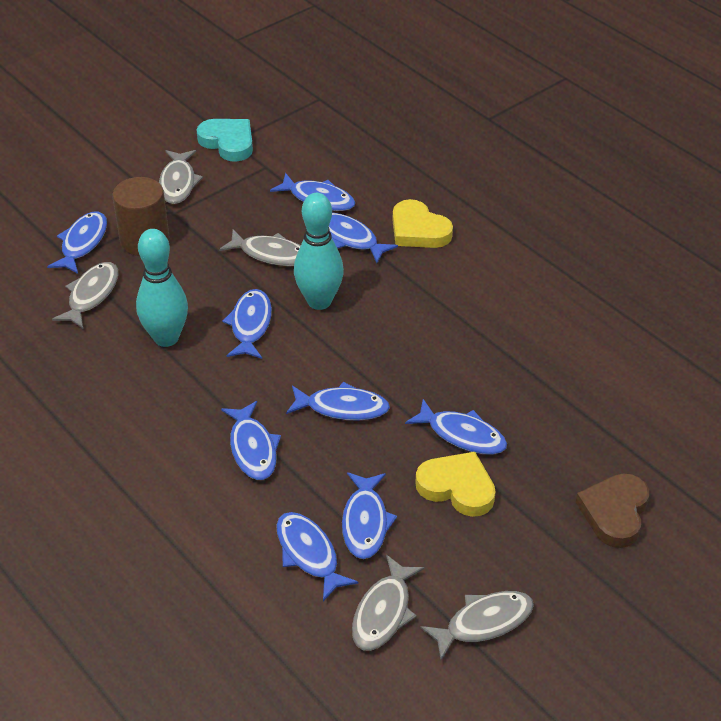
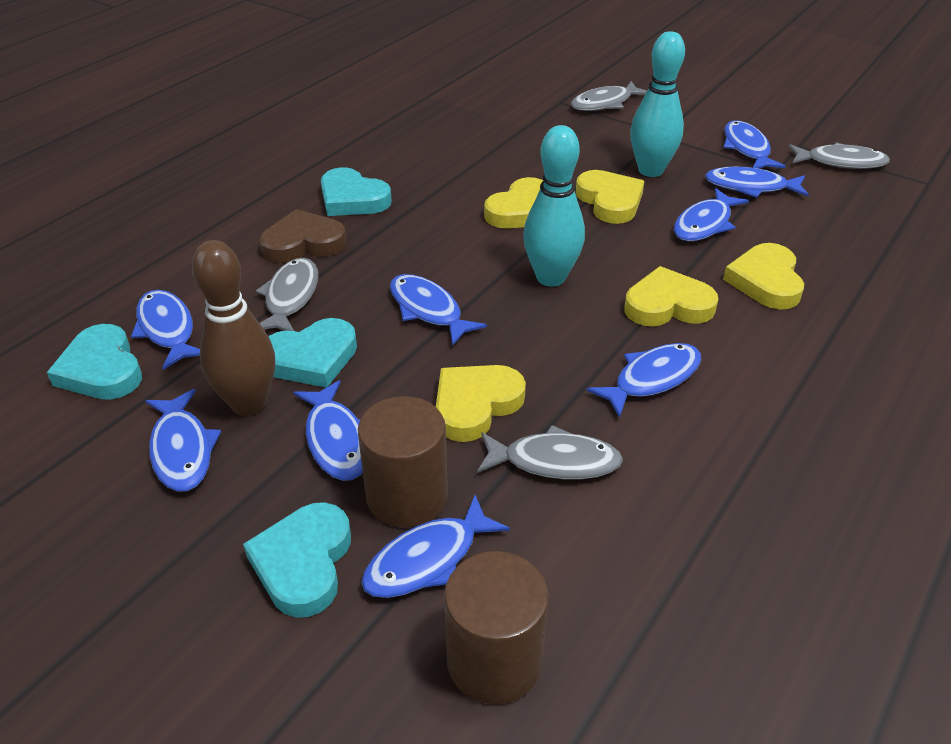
brown bowling pin: none = 0 -> [192,240,275,416] = 1
brown cylinder: [112,177,169,256] = 1 -> [358,396,448,528] [444,551,549,704] = 2
grey fish: [52,262,118,328] [159,150,203,204] [219,230,301,266] [352,555,425,651] [420,591,534,660] = 5 -> [256,258,318,331] [477,425,623,479] [571,81,647,111] [788,143,890,169] = 4
turquoise heart: [197,119,253,162] = 1 -> [47,324,142,400] [243,502,351,618] [268,318,357,388] [321,167,392,216] = 4
yellow heart: [393,199,453,248] [415,452,496,517] = 2 -> [436,365,526,442] [484,177,543,228] [575,170,644,224] [624,266,719,327] [723,243,804,309] = 5

